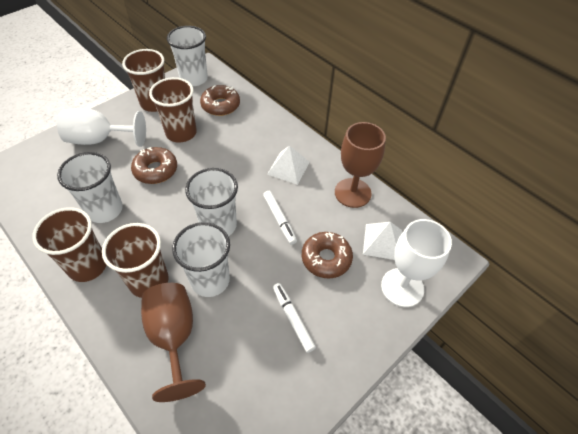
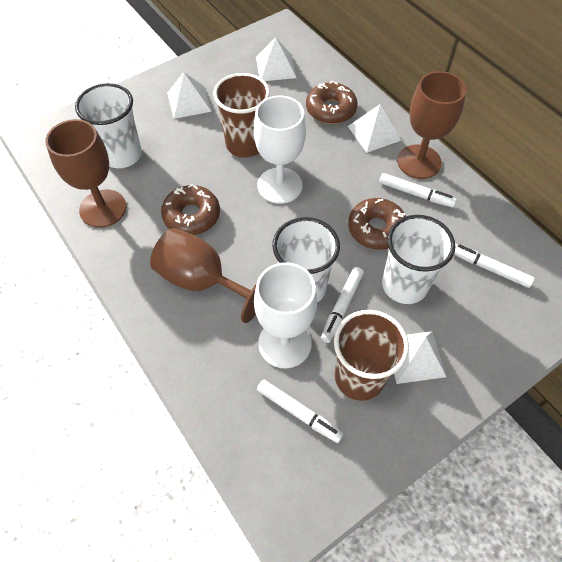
brown cup: [32,207,106,282] [102,223,169,298] [122,49,165,112] [149,77,197,143] = 4 -> [213,73,270,158] [334,310,409,401] = 2
brown goblet: [141,283,206,402] [335,122,386,208] = 2 -> [45,119,126,228] [150,228,256,323] [397,71,467,179] = 3
white cup: [57,152,123,223] [167,26,208,86] [172,222,230,297] [185,168,238,236] = 4 -> [75,83,142,168] [272,217,340,303] [382,215,455,304] = 3
white marker: [263,191,297,245] [273,283,316,353] = 2 -> [257,379,344,443] [321,267,364,343] [379,173,457,208] [454,244,535,288] = 4
white pyramid: [267,146,310,185] [363,222,402,260] = 2 -> [167,72,212,119] [256,37,296,81] [348,104,401,153] [394,331,446,384] = 4

